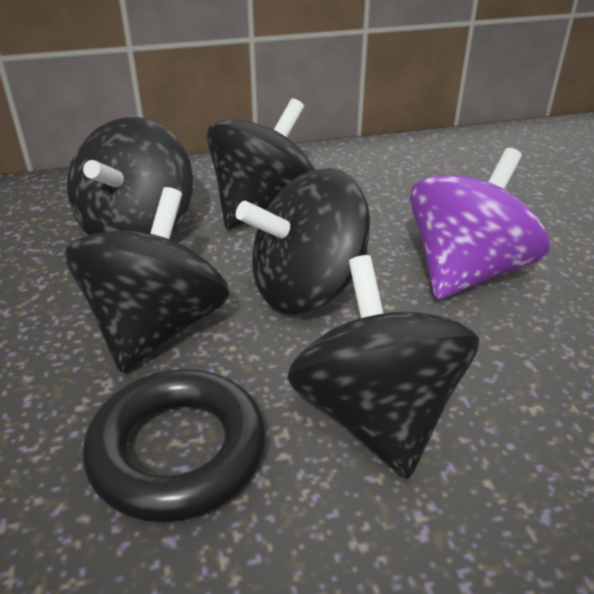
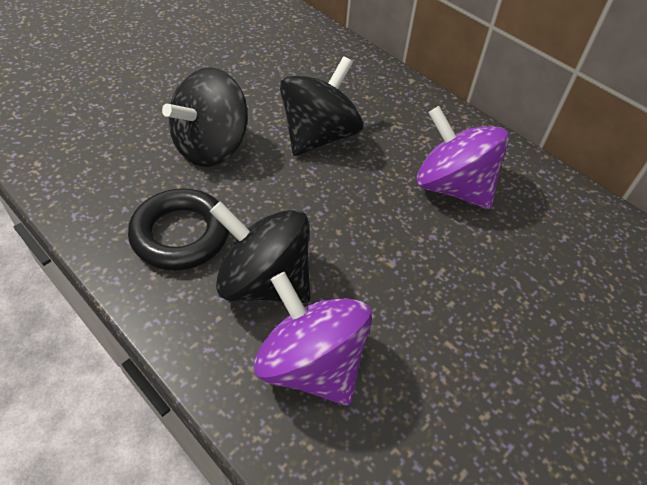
black spinning top: [65,187,230,373] [67,117,193,235] [207,98,315,229] [236,168,370,315] [287,255,479,479] = 5 -> [162,67,248,167] [210,201,310,303] [280,56,363,156] = 3
purple spinning top: [410,148,550,299] = 1 -> [254,272,372,406] [417,106,509,209] = 2

